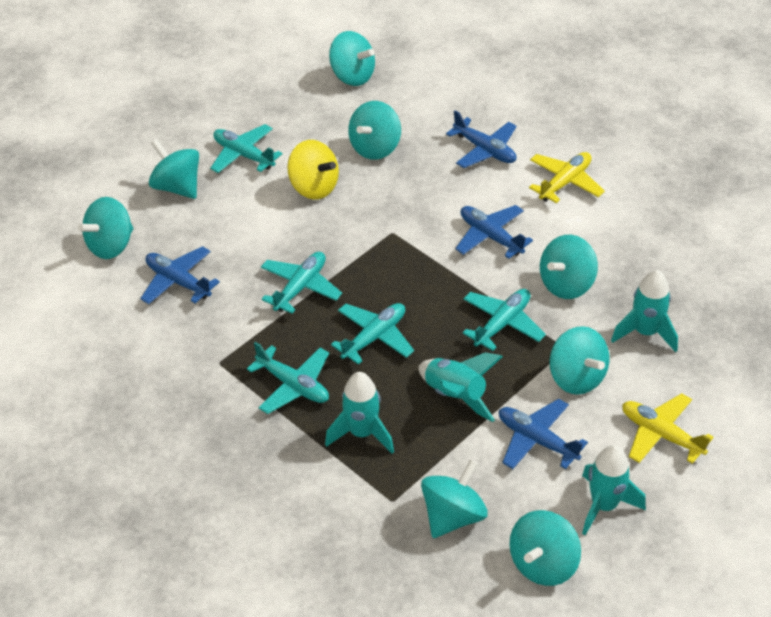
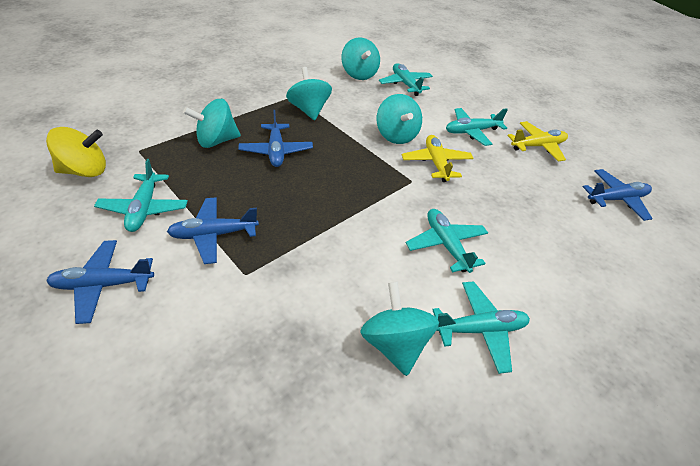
turquoise rocket: [325,372,394,453] [419,352,503,422] [582,445,646,535] [611,270,678,352] = 4 -> none = 0
turquoise spinning top: [78,197,134,259] [149,139,199,199] [329,31,375,86] [348,101,401,160] [421,459,488,538] [509,510,581,586] [540,235,598,299] [550,326,609,395] = 8 -> [183,99,241,148] [286,67,332,120] [341,37,380,80] [360,282,439,376] [377,94,422,144] = 5

